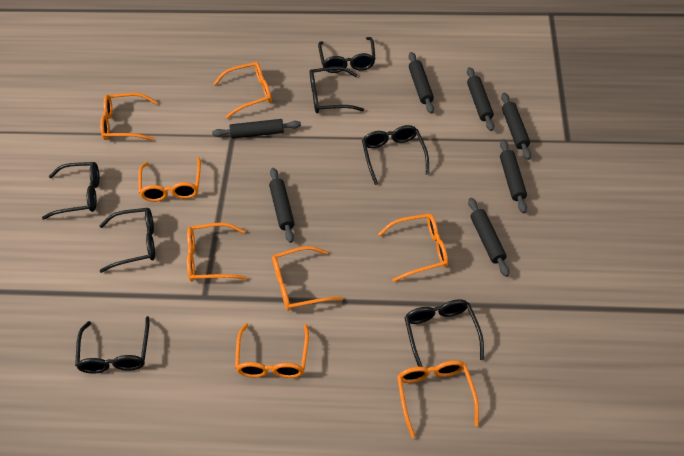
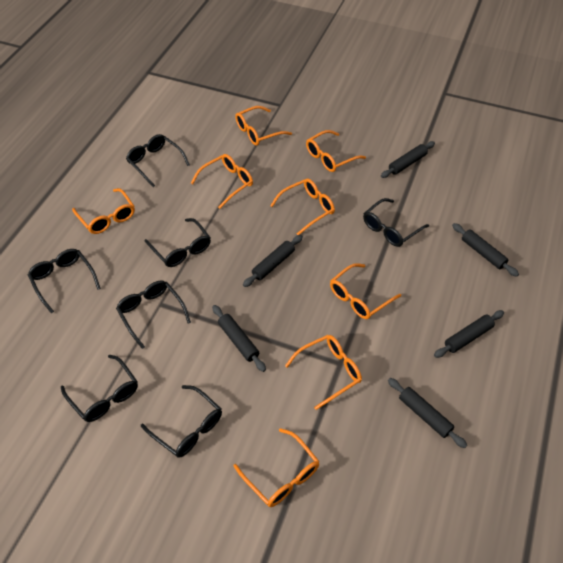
black rolling pin: [212,119,301,139] [269,168,295,243] [409,52,434,114] [467,67,494,131] [468,198,510,277] [500,139,527,213] [501,92,531,160] = 7 -> [212,305,266,372] [243,235,303,287] [381,141,435,178] [388,378,467,448] [434,310,504,358] [452,223,519,277] = 6

